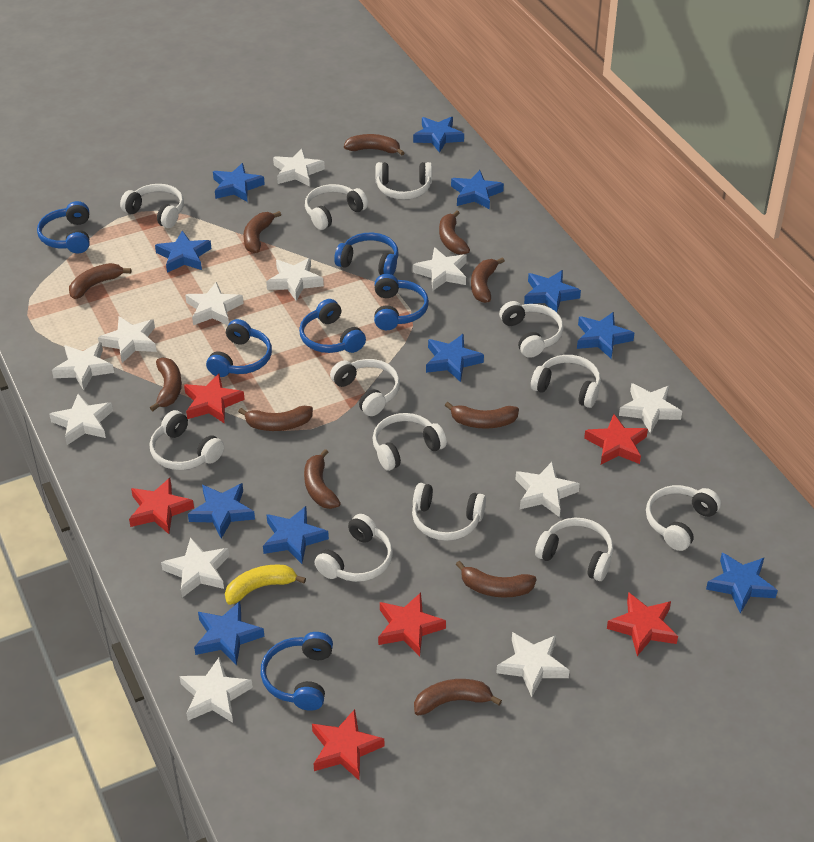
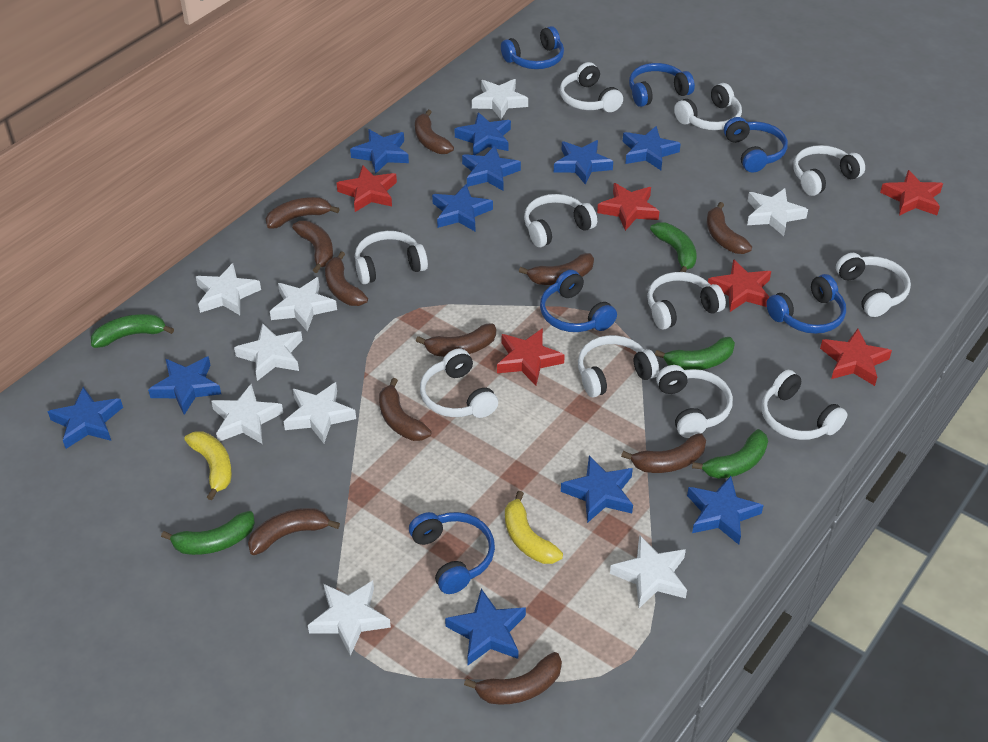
green banana: none = 0 -> [91,314,174,348] [161,511,255,555] [650,223,696,272] [655,337,735,370] [692,429,768,479] = 5
white headphones: [120,184,184,228] [150,410,224,470] [305,184,368,230] [315,514,393,582] [330,359,400,416] [372,413,447,471] [376,162,432,200] [412,483,486,541] [499,301,564,358] [531,355,601,408] [535,518,613,581] [646,485,721,551] = 12 -> [355,231,428,284] [420,349,498,418] [524,194,597,247] [560,62,623,112] [578,335,659,397] [647,272,726,330] [656,365,733,438] [674,83,742,130] [761,370,847,440] [793,145,865,196] [836,253,911,317] = 11
white star: [49,394,113,445] [52,342,114,390] [98,316,157,363] [161,537,229,598] [179,657,253,723] [185,282,244,325] [266,258,324,301] [273,148,325,187] [413,247,467,291] [496,632,570,697] [515,462,580,517] [619,383,682,434] = 12 -> [195,263,261,315] [211,384,283,444] [234,323,302,381] [270,277,337,331] [283,382,356,443] [308,581,391,656] [472,79,528,119] [610,535,687,608] [747,188,808,236] = 9
yellow banana: [225,565,306,605] = 1 -> [185,431,232,500] [505,491,563,564] = 2

